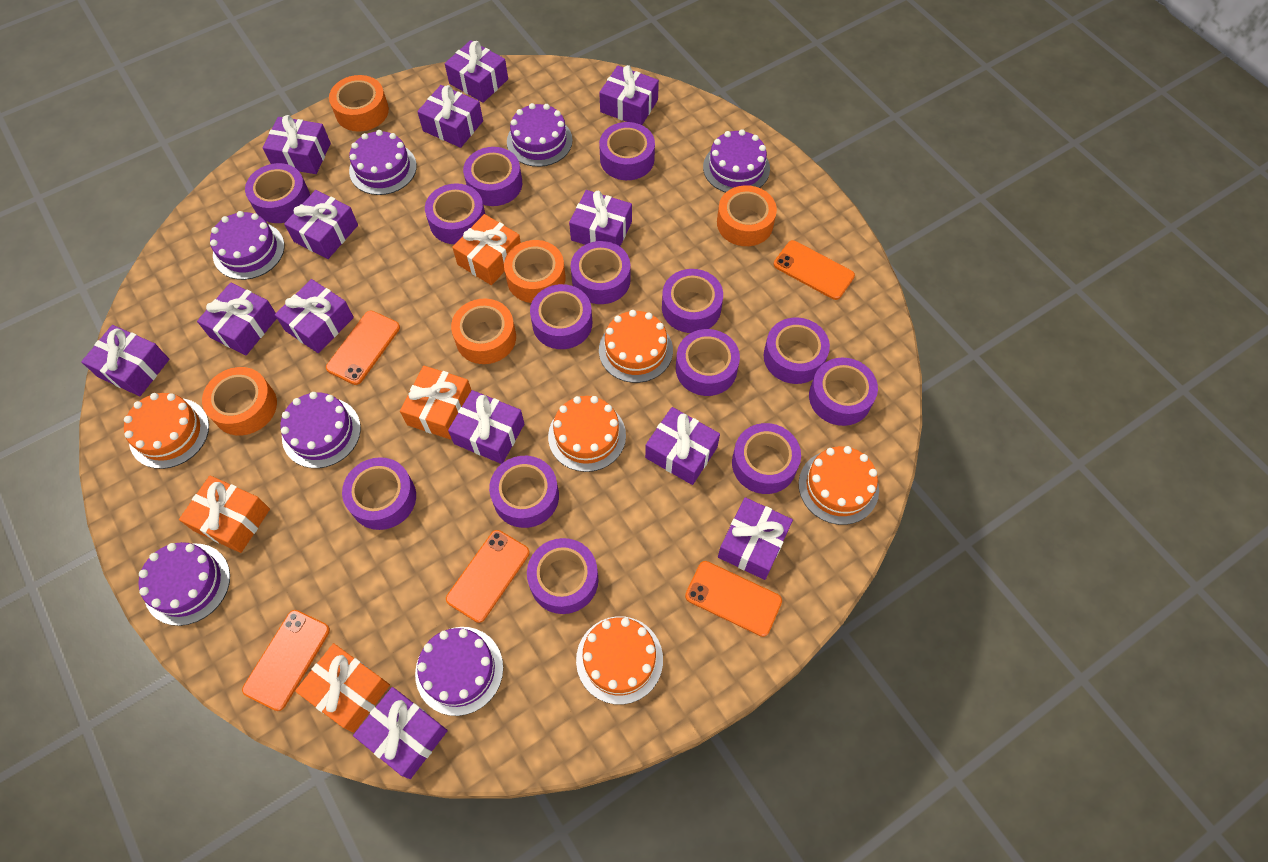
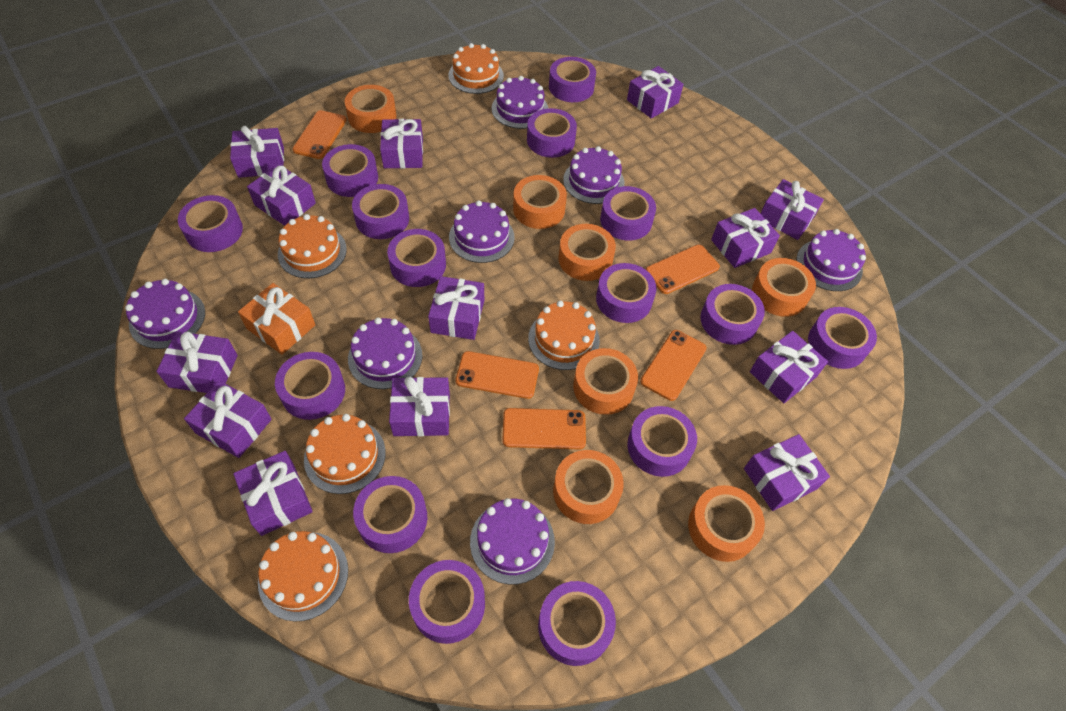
orange gift: [179,476,270,553] [295,643,390,733] [400,366,472,439] [452,214,521,285] = 4 -> [238,283,315,355] = 1
orange tape: [202,367,277,435] [329,75,389,132] [451,299,516,364] [504,240,565,303] [717,185,777,246] = 5 -> [345,85,396,133] [513,175,567,229] [553,450,624,524] [558,224,616,281] [573,348,638,415] [688,485,765,562] [752,258,816,317] = 7
purple tape: [245,163,310,223] [342,457,416,530] [425,183,485,244] [463,147,522,206] [489,456,559,528] [527,538,599,614] [530,284,592,349] [571,241,631,304] [599,122,655,180] [662,269,723,333] [676,329,740,396] [732,423,801,494] [764,318,830,384] [809,357,878,426] = 14 -> [178,195,243,252] [275,352,345,420] [322,144,378,197] [352,184,409,239] [353,476,427,553] [387,229,446,287] [409,560,485,644] [527,108,577,158] [538,581,616,666] [549,57,596,102] [596,263,656,323] [600,186,656,240] [627,406,697,477] [700,284,765,345] [808,307,877,369] = 15

